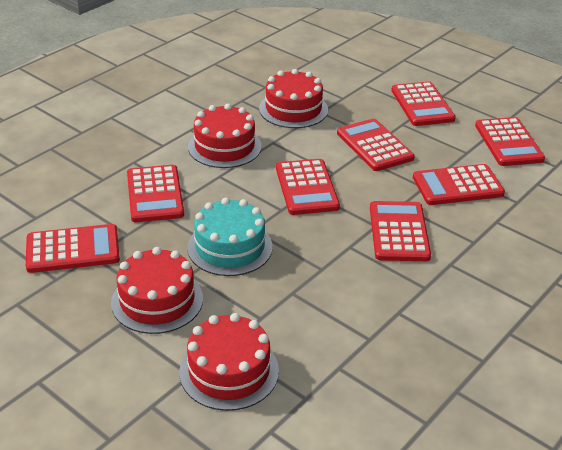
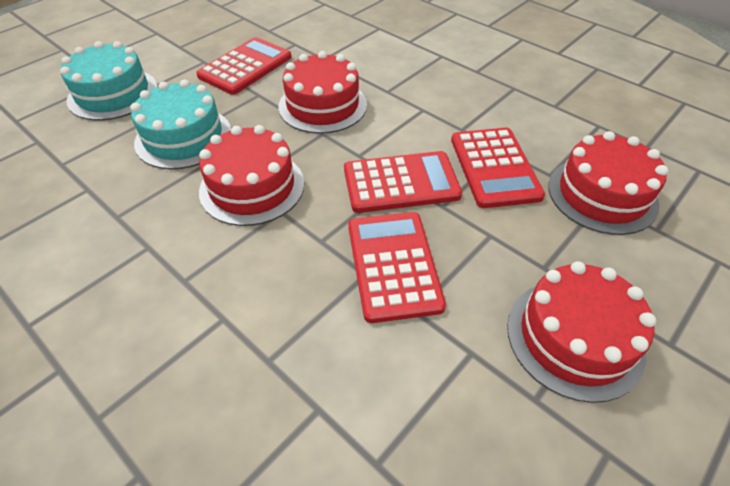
red calculator: [26,224,120,273] [127,165,184,222] [276,159,340,215] [337,118,415,171] [370,201,431,261] [391,81,456,126] [413,164,505,205] [475,117,545,166] = 8 -> [196,37,291,95] [344,151,462,213] [348,212,446,323] [451,128,545,208] = 4
turquoise cake: [188,197,273,276] = 1 -> [60,41,158,121] [130,80,231,170] = 2

